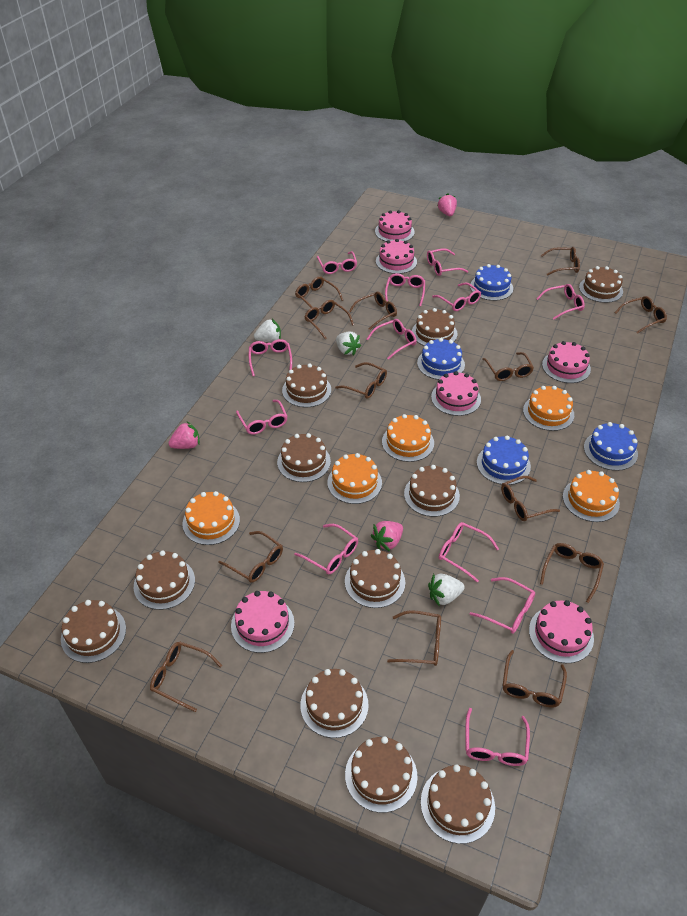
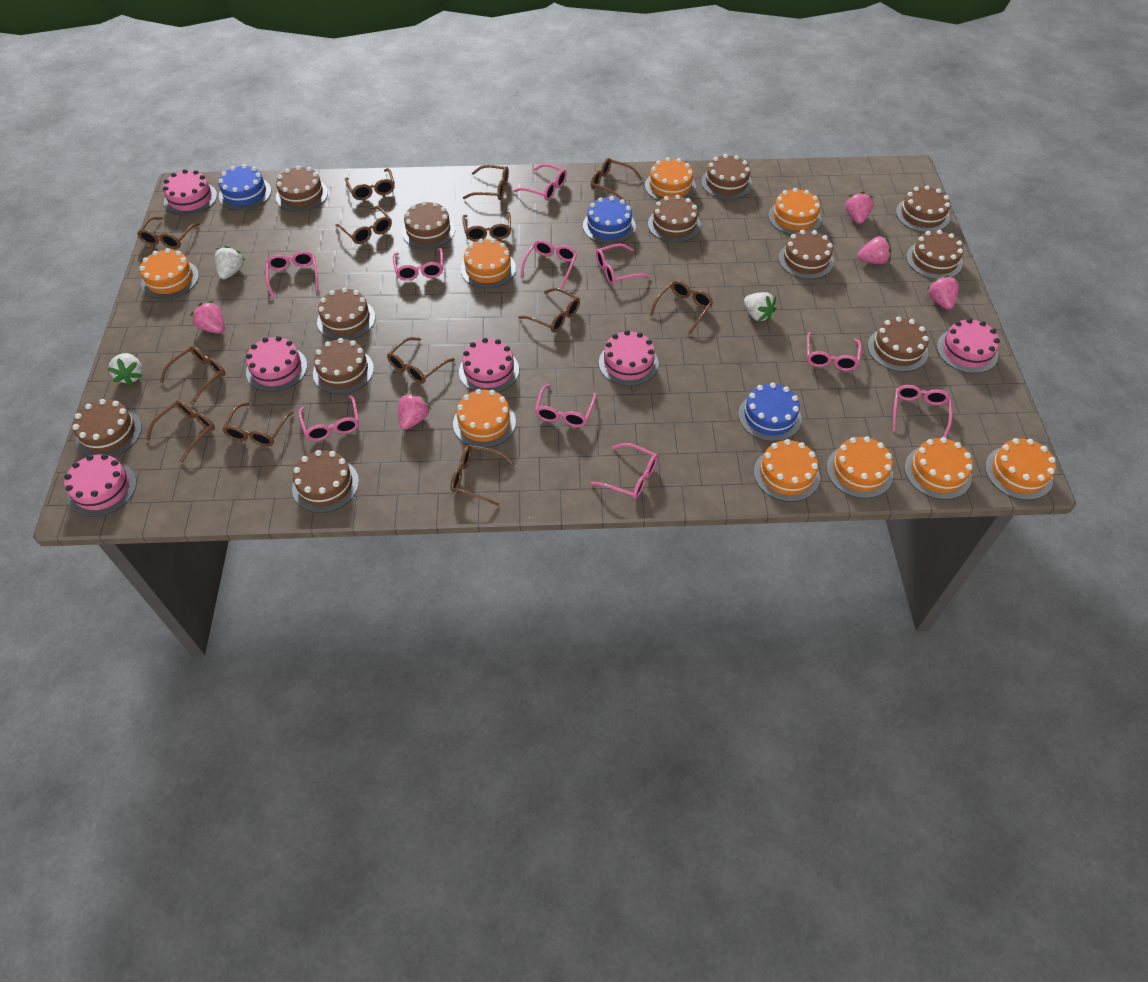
blue cake: [417,338,465,380] [470,264,513,301] [477,436,531,485] [584,422,638,471] = 4 -> [218,164,271,211] [583,196,636,244] [738,382,802,442] = 3
brown cake: [61,600,126,663] [134,550,195,610] [277,433,331,482] [282,364,331,407] [300,669,369,738] [345,549,405,608] [345,736,417,813] [404,465,460,517] [412,308,457,346] [421,765,495,844] [579,266,623,303] = 11 -> [73,399,142,457] [276,166,328,212] [292,450,359,513] [313,338,374,394] [317,287,375,340] [402,201,455,249] [648,195,701,243] [701,154,752,199] [779,230,834,279] [868,317,929,372] [896,185,950,233] [906,230,963,279] = 12
orange cake: [182,491,240,545] [327,453,382,504] [382,414,434,462] [523,386,574,431] [563,470,620,522] = 5 -> [139,248,199,299] [453,389,516,448] [461,238,516,288] [645,157,696,201] [754,439,820,502] [768,188,821,235] [827,436,893,499] [904,437,973,500] [985,438,1056,500] = 9
pink glasses: [236,400,288,435] [249,339,292,376] [294,524,358,575] [317,251,357,274] [367,319,417,360] [385,273,425,306] [427,248,468,276] [432,282,481,311] [439,522,499,582] [466,708,530,766] [470,577,535,634] [536,284,585,319] = 12 -> [266,251,318,298] [298,395,359,441] [393,248,443,281] [513,164,567,201] [520,240,577,288] [535,384,596,427] [590,443,658,499] [596,244,651,285] [807,332,861,371] [893,385,952,438] = 10
pink strawberry: [168,421,200,449] [370,521,403,551] [437,193,457,216] = 3 -> [190,301,225,334] [398,393,432,430] [846,192,873,224] [857,235,891,264] [927,275,959,310] = 5

